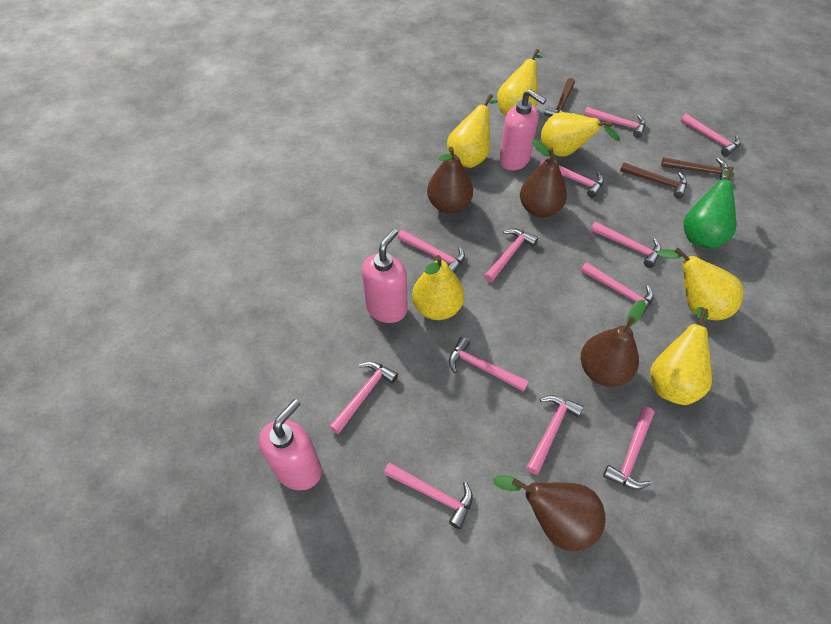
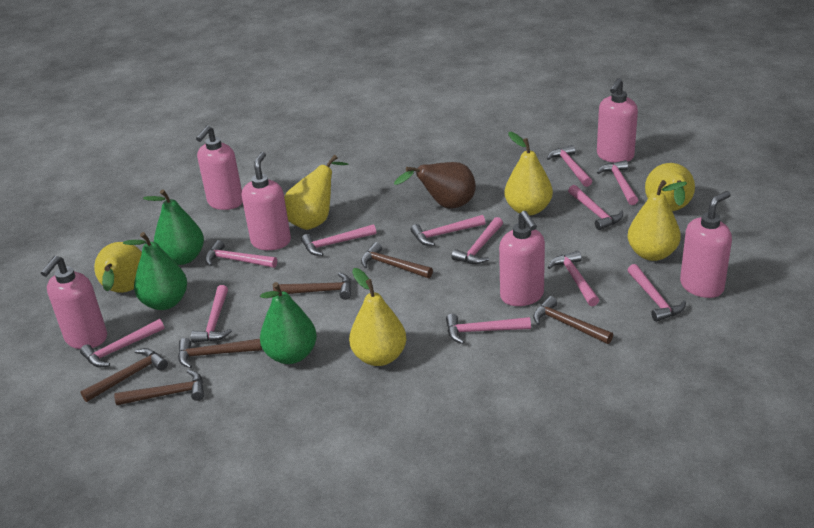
brown hammer: [544,78,575,116] [620,162,687,199] [661,157,731,181] = 3 -> [80,348,168,402] [114,370,204,405] [178,338,262,368] [273,272,351,300] [361,242,433,278] [533,296,613,344] = 6
brown pear: [427,147,473,213] [493,475,606,551] [520,139,567,218] [581,300,646,387] = 4 -> [394,162,476,208] = 1
green pear: [683,167,736,248] = 1 -> [123,232,187,310] [143,189,204,265] [260,282,317,364] = 3
pink soap dispenser: [259,399,322,490] [362,229,408,323] [499,89,546,171] = 3 -> [41,256,107,349] [196,125,243,210] [242,152,291,250] [499,211,545,306] [597,78,638,163] [680,191,732,298] = 6

